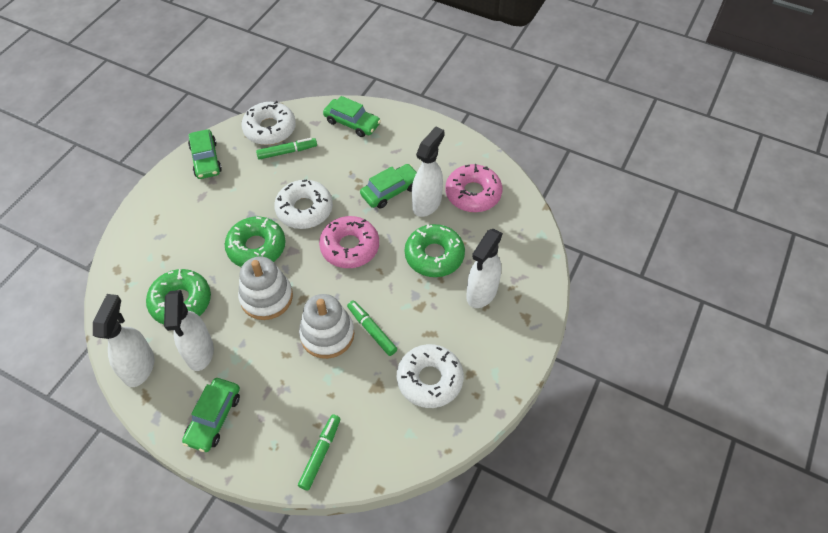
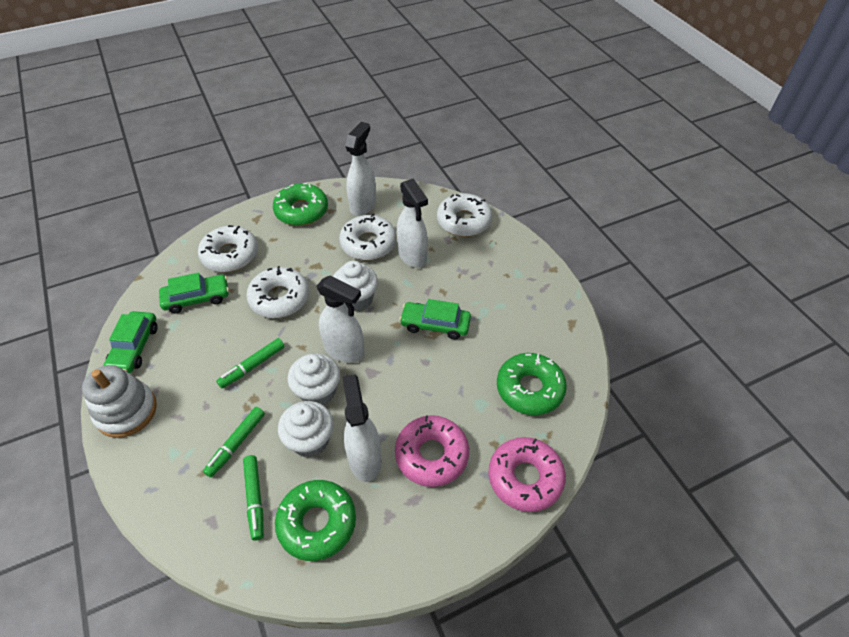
green car: [182,378,240,452] [188,129,222,179] [323,96,381,137] [360,164,417,208] = 4 -> [104,311,158,373] [159,273,229,313] [399,299,471,339] = 3
white cupcake: none = 0 -> [278,401,334,458] [288,353,340,405] [333,261,378,312] = 3
white donut: [242,101,296,145] [274,179,333,229] [397,344,464,408] = 3 -> [198,225,258,272] [246,266,309,318] [339,214,397,260] [437,193,492,237] = 4
white stacking toy: [238,256,293,320] [299,294,354,359] = 2 -> [82,365,157,438] = 1

